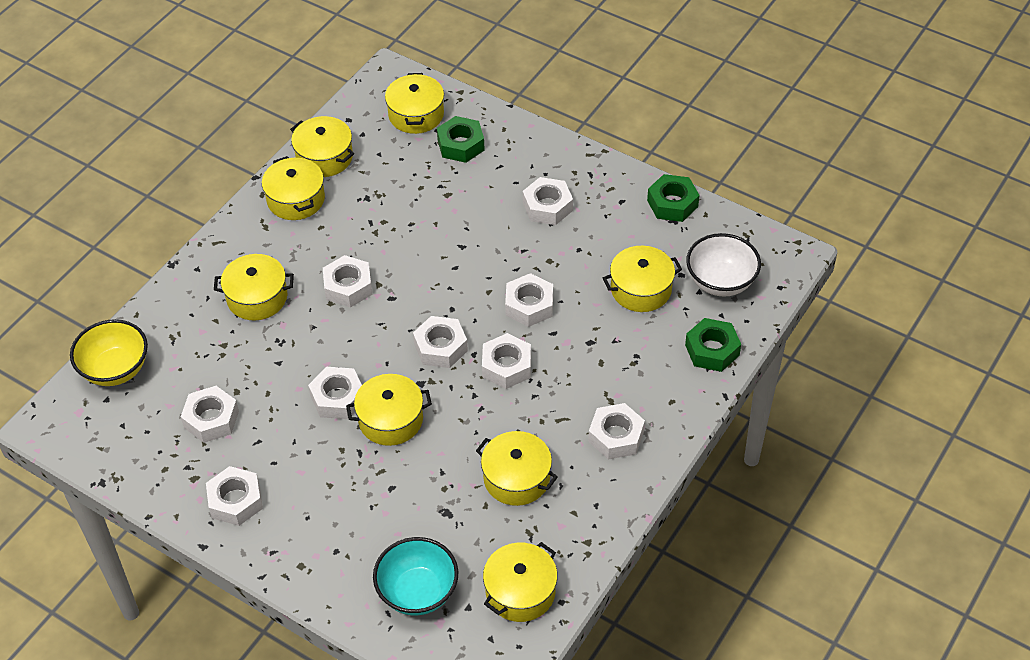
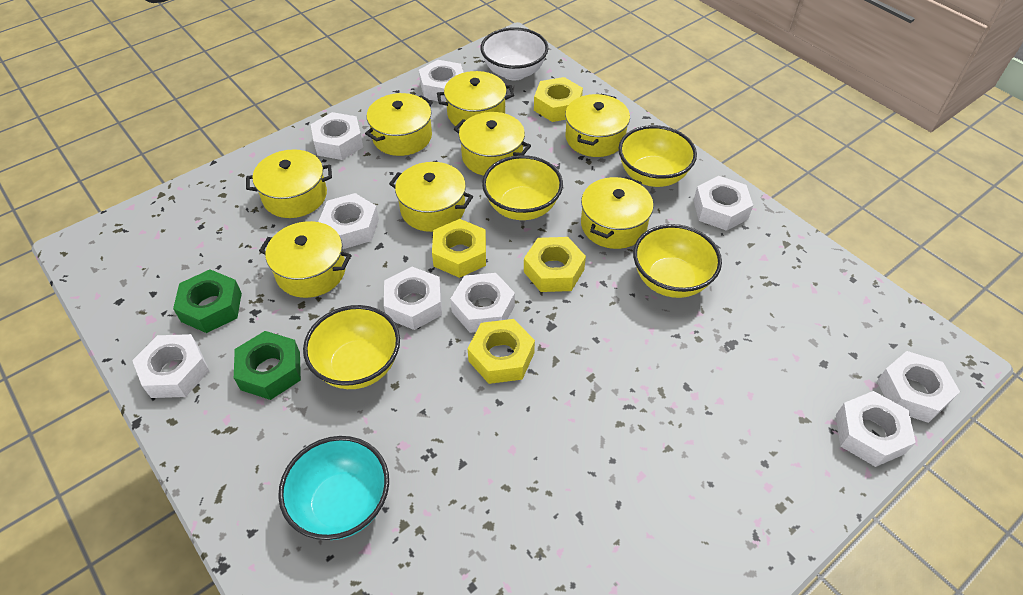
green nut: [437,116,485,163] [647,174,699,222] [685,318,741,372] = 3 -> [173,270,242,333] [234,331,301,400] = 2
yellow bowl: [70,319,148,386] = 1 -> [303,305,400,389] [482,155,563,220] [618,125,697,187] [633,224,722,298] = 4
yellow nut: none = 0 -> [432,219,486,278] [468,319,535,384] [524,237,586,292] [534,77,583,122] = 4

